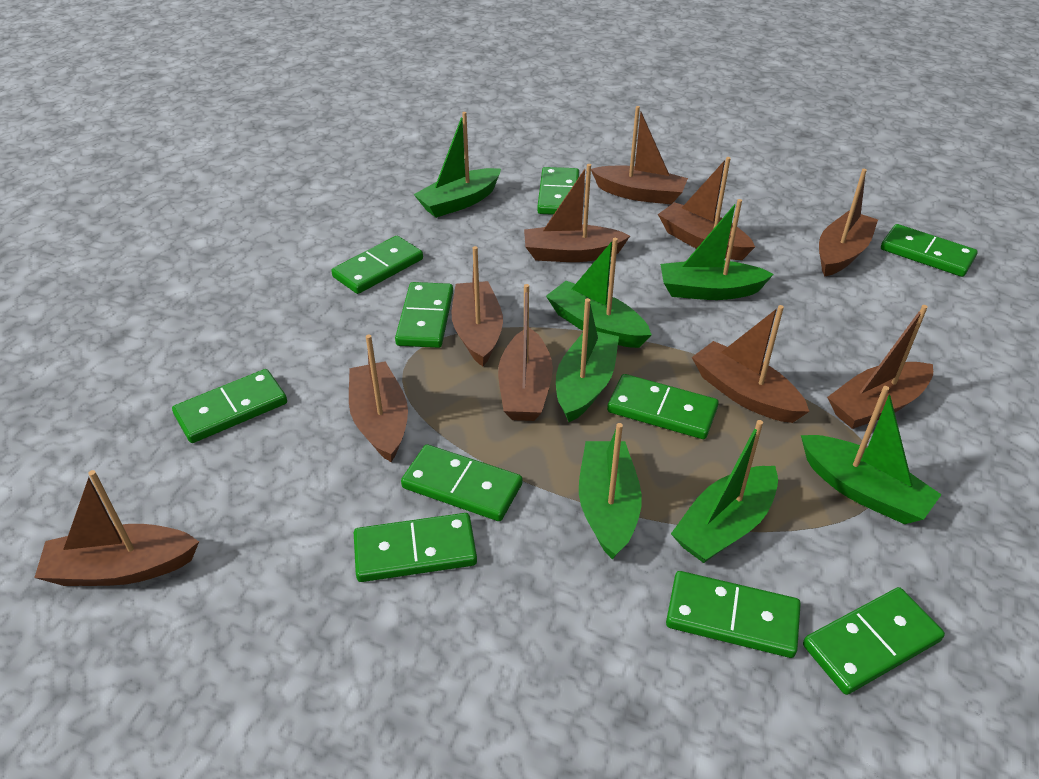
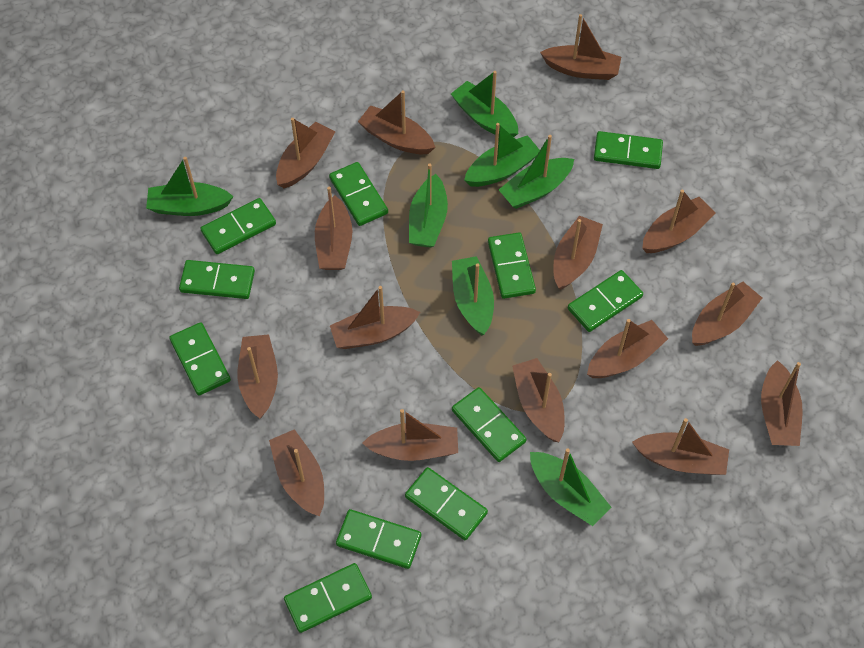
brown boat: [34,470,199,586] [349,334,408,462] [452,246,503,366] [498,284,553,421] [524,164,630,262] [591,106,688,205] [658,157,755,260] [692,305,810,423] [819,169,878,277] [827,305,933,429] = 10 -> [237,334,278,419] [269,429,324,516] [276,118,335,188] [315,187,352,270] [330,286,420,349] [358,90,436,154] [362,409,458,461] [512,358,565,442] [540,14,621,80] [554,216,603,290] [587,319,668,378] [632,418,729,475] [642,190,716,253] [692,282,762,346] [761,360,803,446] = 15
green domino: [172,369,287,443] [332,236,423,294] [354,513,477,582] [395,282,453,348] [401,444,522,521] [537,167,579,215] [607,374,719,439] [666,571,801,658] [803,587,945,695] [881,224,977,277] = 10 -> [169,322,231,395] [179,260,255,299] [200,198,276,254] [284,563,372,633] [329,162,388,226] [336,509,421,569] [405,467,488,540] [452,387,526,462] [488,233,536,299] [568,270,643,332] [594,131,663,169] = 11

